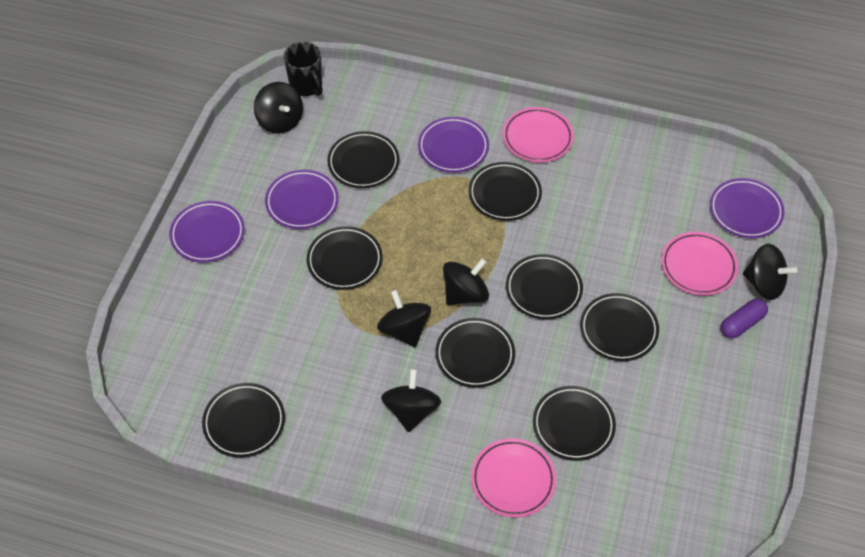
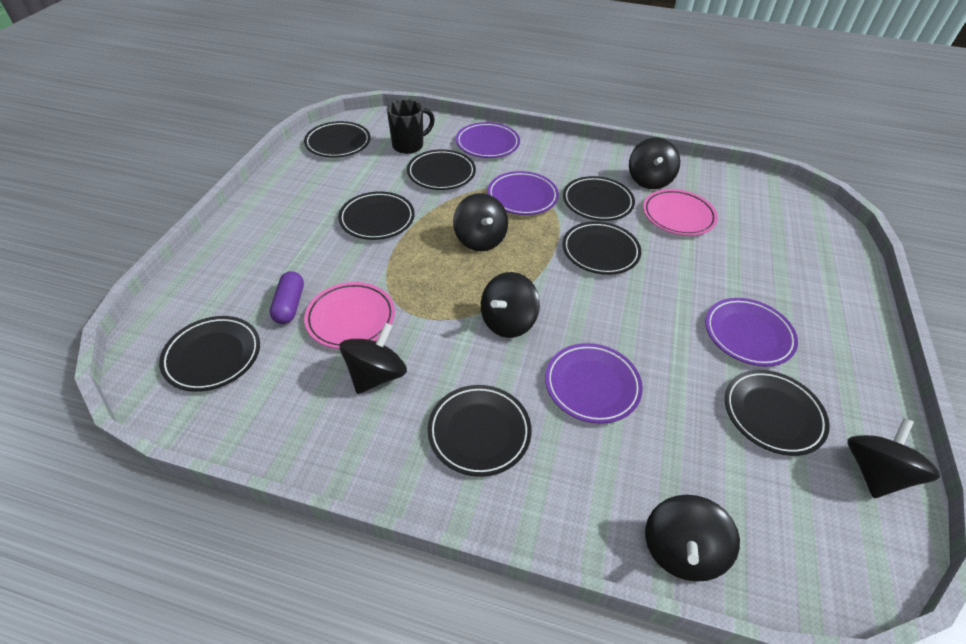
black spinning top: [254,82,303,134] [377,289,431,347] [381,369,441,432] [443,258,489,305] [743,244,797,300] = 5 -> [340,323,407,394] [453,193,508,251] [481,272,540,338] [629,137,680,189] [645,495,740,582] [848,418,940,498] = 6
pink plate: [471,438,556,518] [503,107,574,162] [661,232,738,296] = 3 -> [304,282,395,349] [643,189,718,236] = 2

